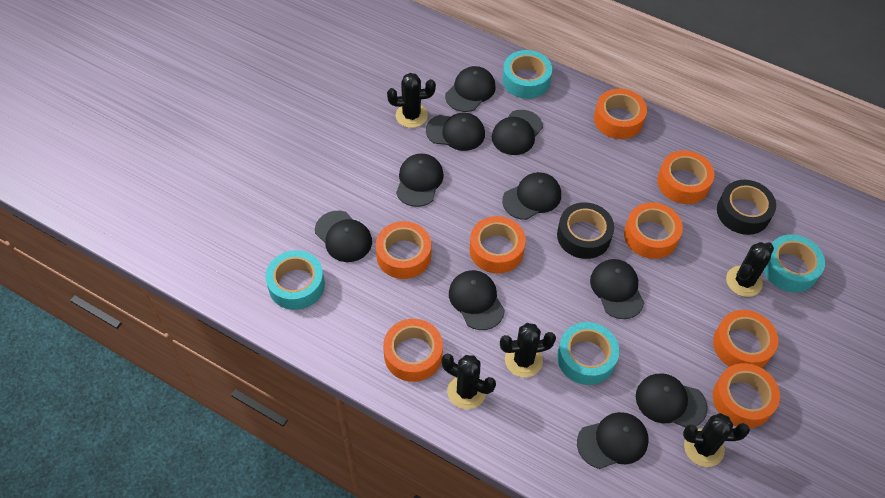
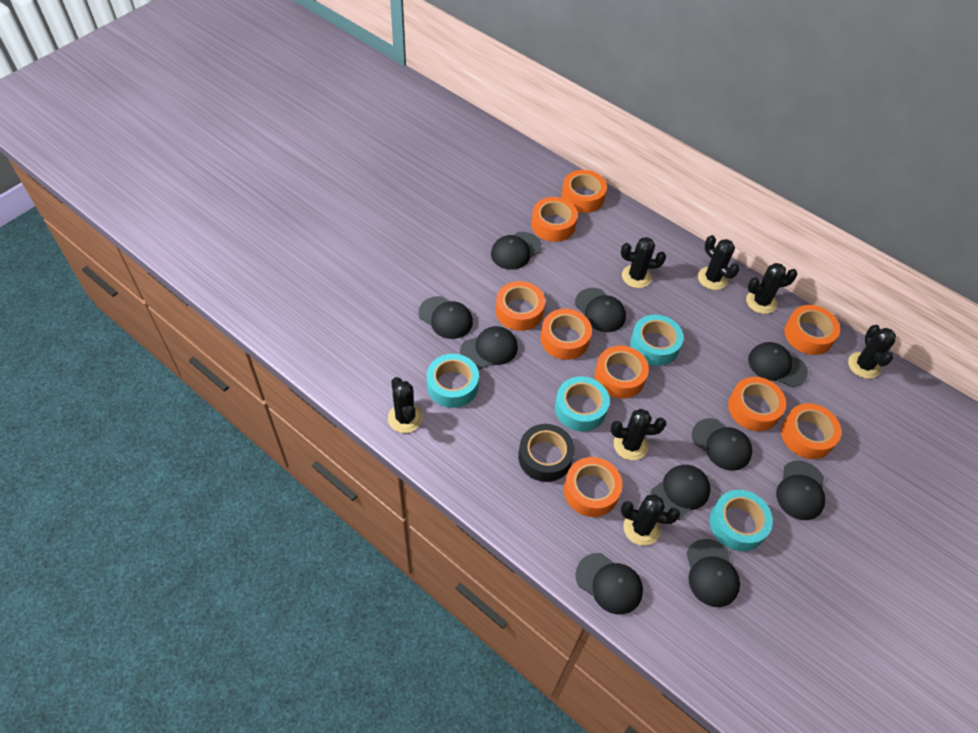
black cactus: [387,73,436,128] [441,354,496,409] [500,323,556,377] [683,413,750,467] [726,242,774,297] = 5 -> [388,377,422,433] [611,409,666,460] [621,237,666,288] [621,494,680,546] [698,235,740,290] [746,263,797,314] [848,325,896,379] = 7
black tape: [557,202,614,259] [717,180,776,235] = 2 -> [518,424,575,482] = 1
orange tape: [376,221,431,279] [383,319,443,382] [469,216,526,274] [594,89,647,139] [624,202,683,259] [657,150,714,204] [713,310,778,368] [713,363,780,428] = 8 -> [495,281,545,331] [531,197,578,242] [540,309,592,360] [561,170,607,213] [564,457,622,517] [595,345,649,399] [728,377,786,431] [781,403,841,459] [784,305,840,355] = 9

